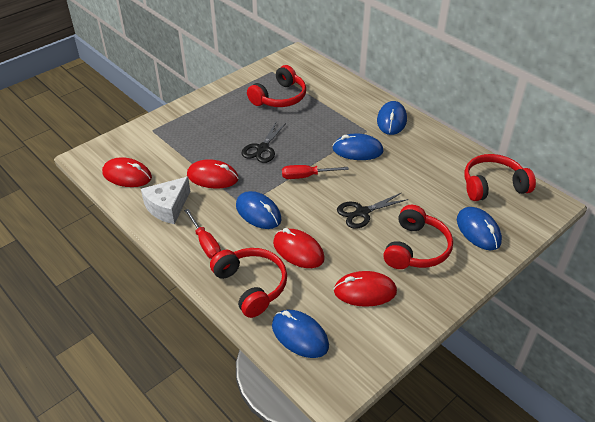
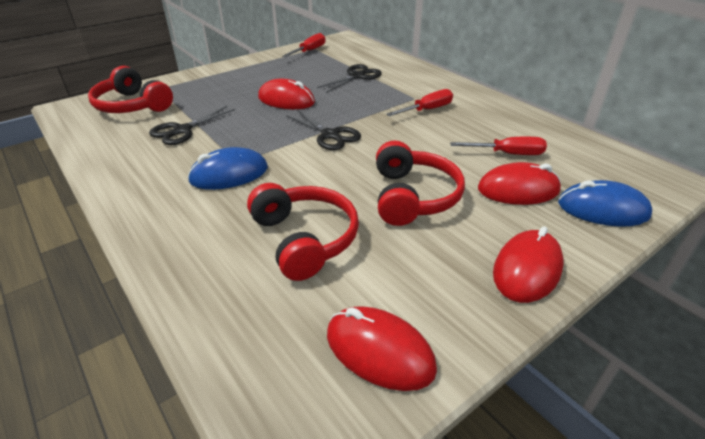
black scissors: [241,121,286,163] [337,193,409,229] = 2 -> [149,106,235,145] [286,110,361,150] [317,64,382,93] = 3
blue mouse: [236,191,282,229] [272,310,329,358] [332,134,384,160] [377,101,407,135] [457,207,502,250] = 5 -> [187,147,268,190] [558,180,652,227] = 2
red headphones: [210,248,287,318] [247,65,306,107] [383,205,453,269] [464,154,536,201] = 4 -> [88,66,173,113] [247,183,359,281] [376,141,465,226] = 3
red screwdriver: [184,209,221,259] [282,165,349,179] = 2 -> [283,33,325,57] [386,89,453,116] [450,137,547,155] = 3
white cheese: [141,177,190,224] = 1 -> none = 0

